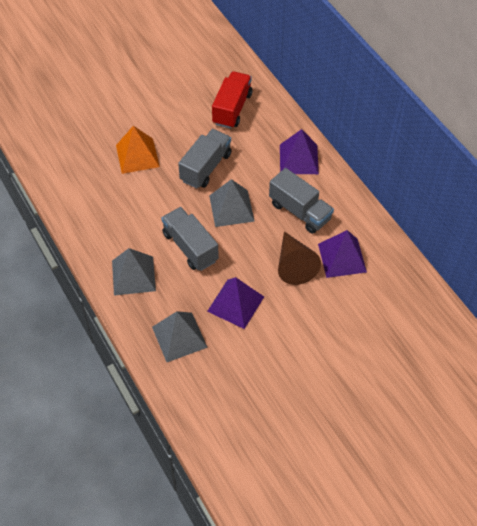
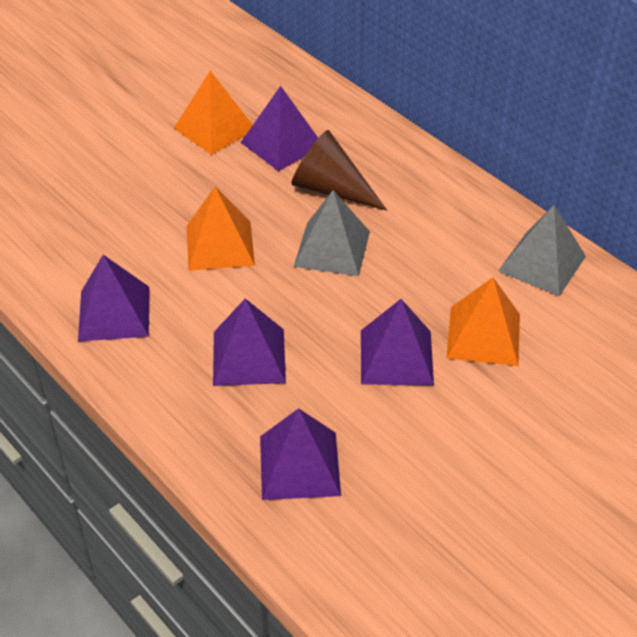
grey pyramid: [112,248,156,296] [152,311,208,362] [209,179,255,227] = 3 -> [294,190,370,276] [498,205,586,296] = 2
grey truck: [161,207,219,271] [178,129,232,189] [269,168,334,234] = 3 -> none = 0
orange pyramid: [116,126,160,174] = 1 -> [174,71,253,155] [187,187,255,271] [447,277,520,366] = 3
purple pyramid: [207,277,264,329] [280,129,319,174] [318,230,367,278] = 3 -> [78,255,149,341] [213,298,286,386] [241,86,318,171] [260,408,341,500] [361,299,434,386] = 5
red truck: [212,71,252,129] = 1 -> none = 0

